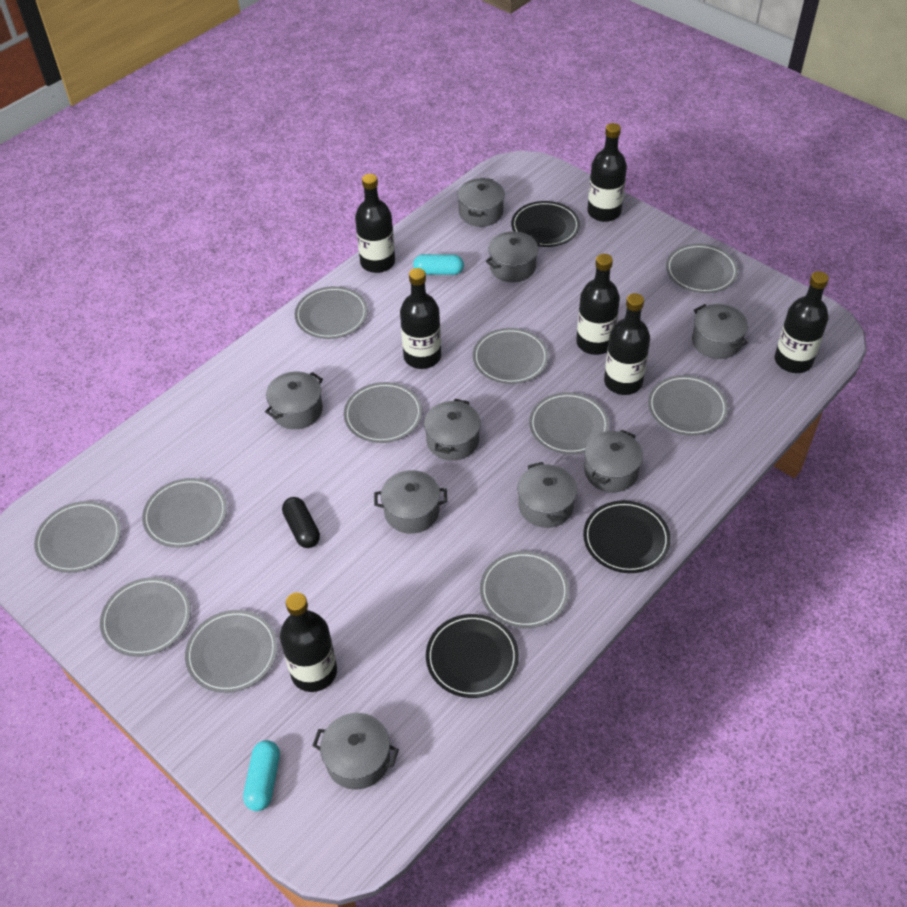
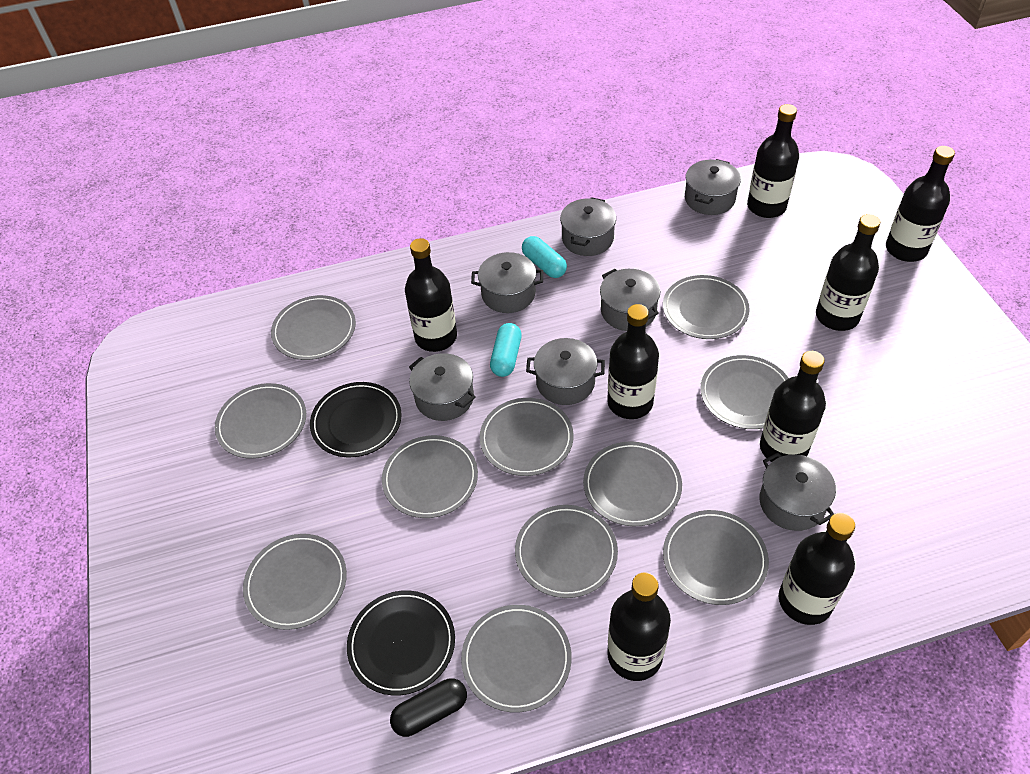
black bottle: [280,592,337,692] [355,174,395,273] [400,268,441,369] [576,254,620,355] [587,123,627,222] [604,293,650,395] [775,271,829,373] = 7 -> [405,238,457,352] [607,304,659,419] [607,572,671,681] [747,104,799,218] [760,351,826,462] [779,513,855,625] [816,214,880,331] [886,146,955,262] = 8
black plate: [426,614,519,698] [511,201,580,247] [583,501,671,573] = 3 -> [310,382,402,457] [347,590,455,695] = 2
grey pot: [265,371,323,429] [312,713,399,790] [374,470,447,534] [424,399,481,461] [457,178,505,227] [486,231,540,282] [518,462,577,528] [584,430,643,492] [692,304,748,359] = 9 -> [409,353,476,421] [471,252,543,313] [526,338,605,405] [560,197,616,256] [600,269,660,331] [685,159,741,215] [759,452,836,531] = 7

